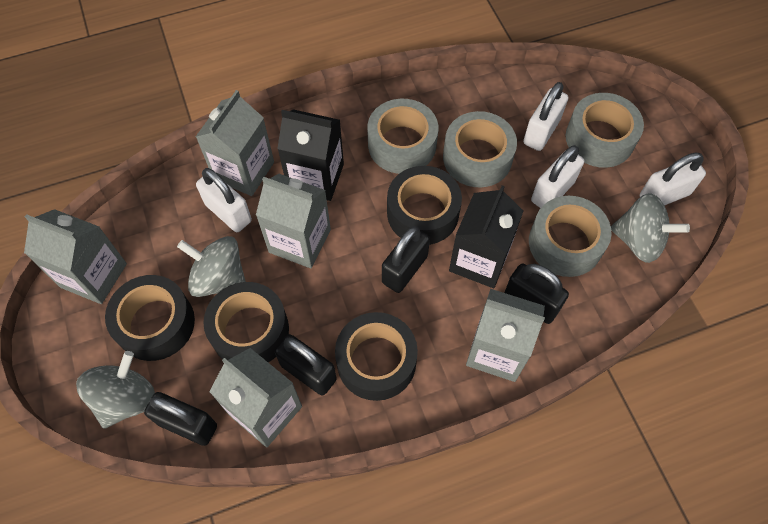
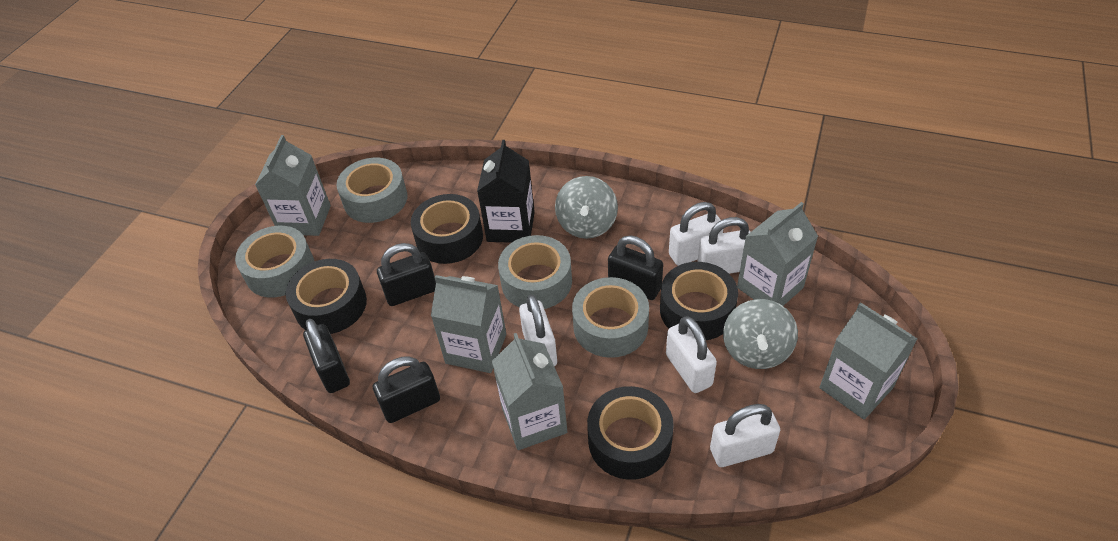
black carton: [277,109,344,201] [449,185,523,288] = 2 -> [477,140,535,243] = 1
grey spinning top: [76,351,155,429] [177,236,246,297] [611,193,690,263] = 3 -> [555,176,618,239] [723,299,798,369] = 2
white padlock: [196,168,252,232] [523,82,568,151] [531,145,584,208] [640,153,706,205] = 4 -> [519,294,557,366] [666,316,717,393] [669,202,723,266] [697,217,751,274] [710,404,780,467] = 5

